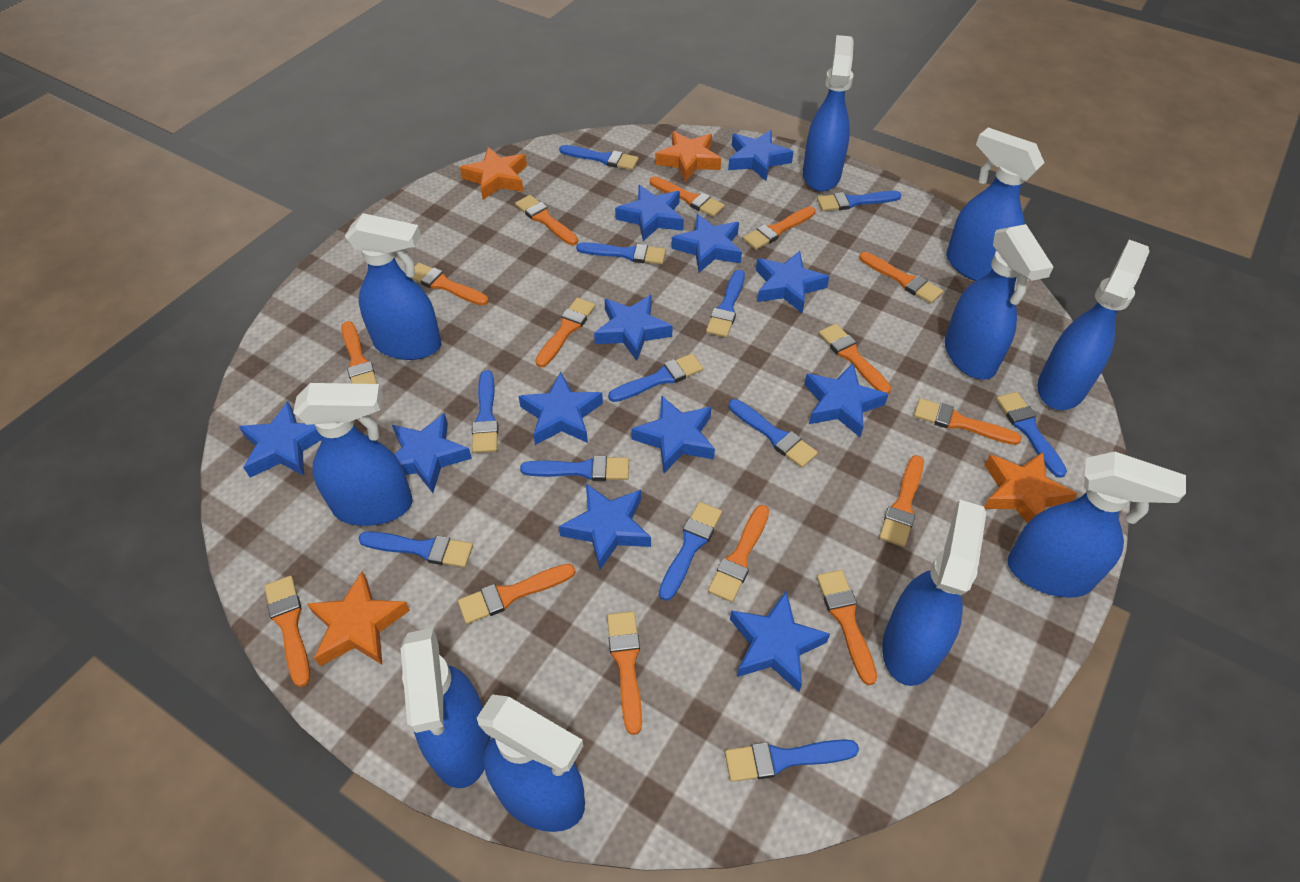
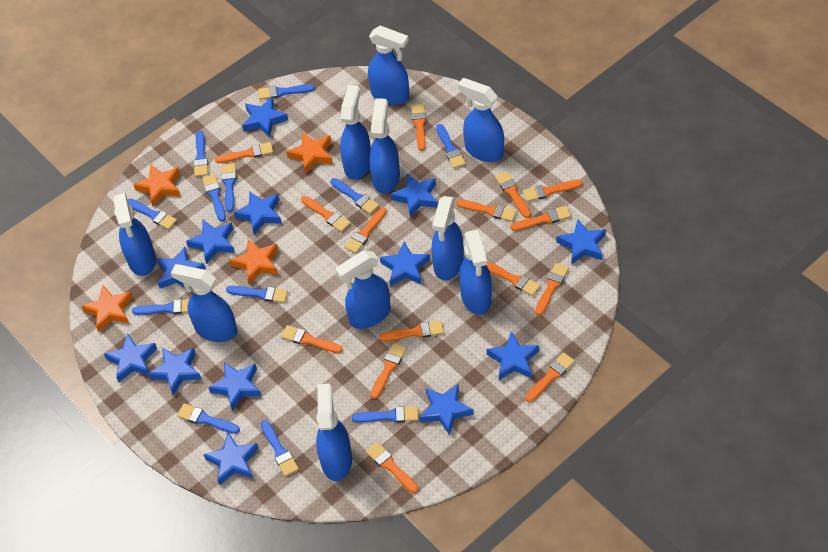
blue star: [238,402,322,477] [392,413,472,493] [518,371,603,445] [559,484,651,570] [594,295,673,361] [615,185,684,241] [631,395,715,473] [671,214,742,273] [728,130,794,181] [730,591,830,692] [756,251,830,313] [804,363,889,437] = 12 -> [104,333,157,382] [148,348,201,395] [156,247,206,289] [186,220,235,264] [203,433,259,486] [208,362,262,411] [233,191,282,235] [242,97,288,138] [380,241,430,287] [391,174,438,217] [420,384,473,436] [487,331,539,380] [556,219,606,265] = 13

